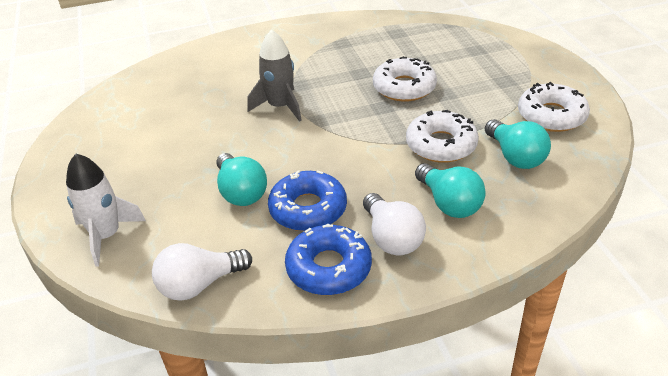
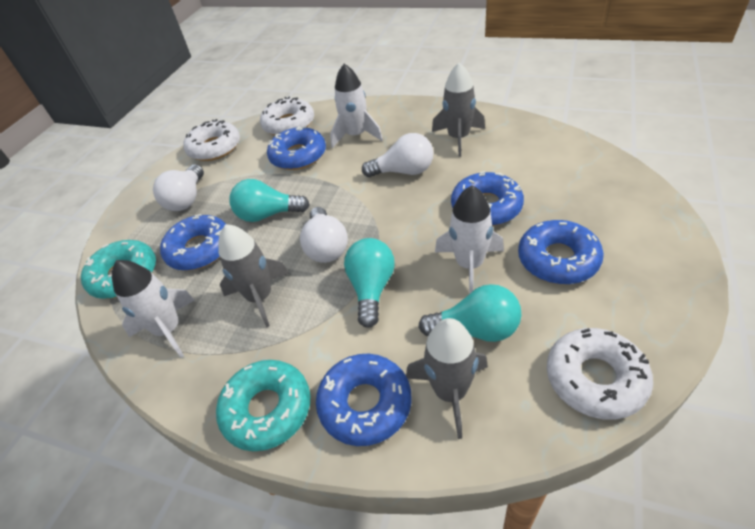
blue donut: [268,170,347,231] [285,224,372,295] = 2 -> [160,214,226,271] [267,126,326,170] [316,354,412,446] [451,171,524,226] [518,220,604,284] = 5
grey rocket: [247,30,302,122] = 1 -> [218,224,289,327] [406,318,488,439] [432,63,485,157] = 3
turquoise donut: none = 0 -> [81,240,156,299] [216,360,311,451] = 2
white light bulb: [152,243,252,301] [363,193,426,256] = 2 -> [153,164,204,211] [300,207,348,263] [362,133,433,177] = 3
white rocket: [66,154,146,267] = 1 -> [112,260,195,358] [330,64,383,148] [435,185,504,294] = 3

